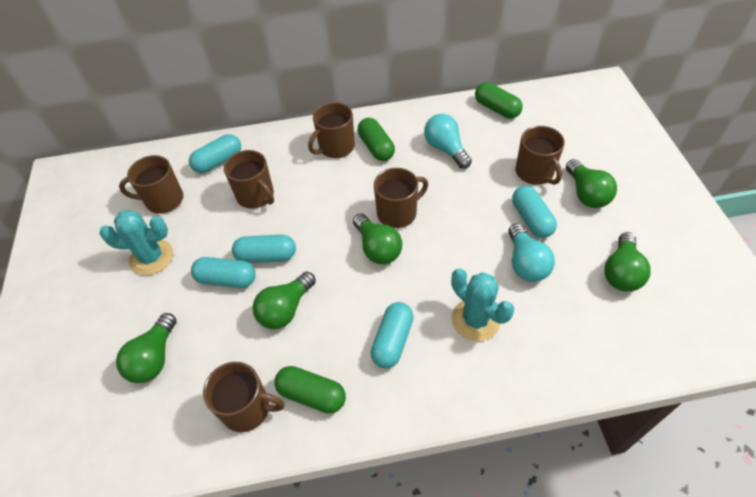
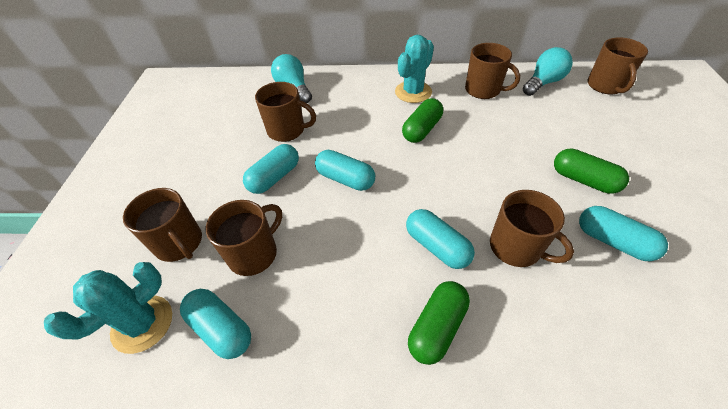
green light bulb: [116,313,177,383] [253,272,316,329] [353,213,402,264] [566,159,617,208] [604,232,651,292] = 5 -> none = 0

